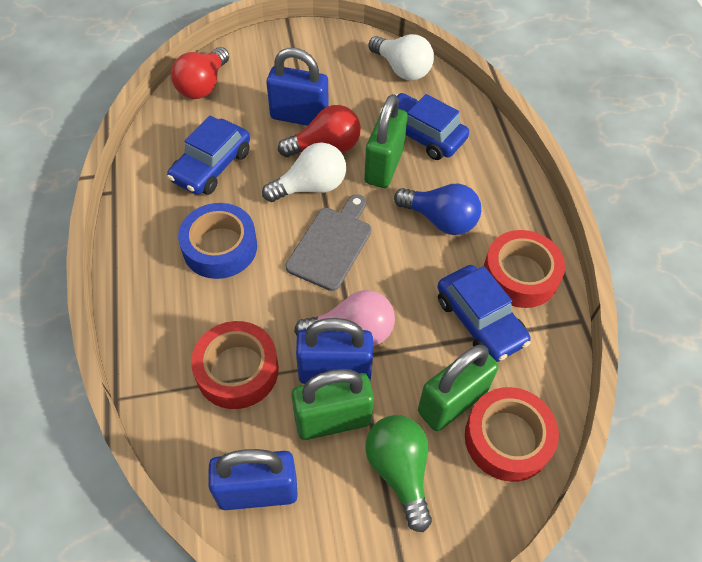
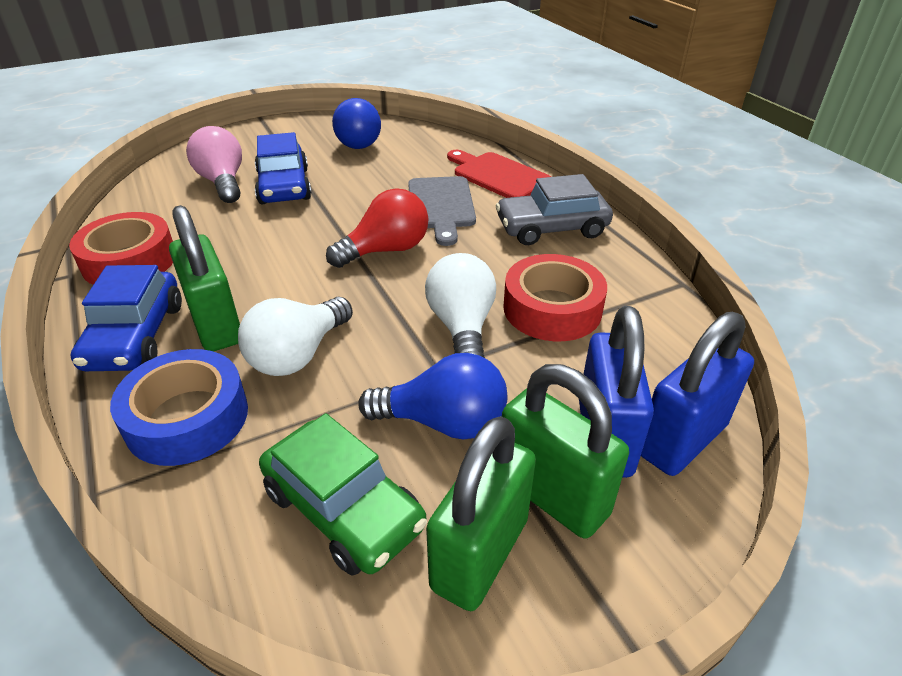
blue car: [167,115,250,195] [380,93,469,160] [438,265,530,362] = 3 -> [70,265,182,371] [255,132,311,204] = 2
blue light bulb: [394,184,481,235] = 1 -> [332,98,381,149] [358,353,507,439] = 2
blue padlock: [208,449,298,510] [266,48,329,126] [296,318,373,384] = 3 -> [579,306,654,478] [641,312,754,476] = 2
green car: none = 0 -> [259,413,427,576] = 1
green light bulb: [365,415,432,532] = 1 -> none = 0
grey car: none = 0 -> [495,174,613,245] = 1
red cutting board: none = 0 -> [447,150,551,198] = 1
red light bulb: [171,47,229,99] [278,105,361,157] = 2 -> [326,188,428,268] = 1
red tape: [191,321,279,409] [465,387,559,482] [484,230,565,308] = 3 -> [69,212,173,285] [503,254,607,341] = 2

